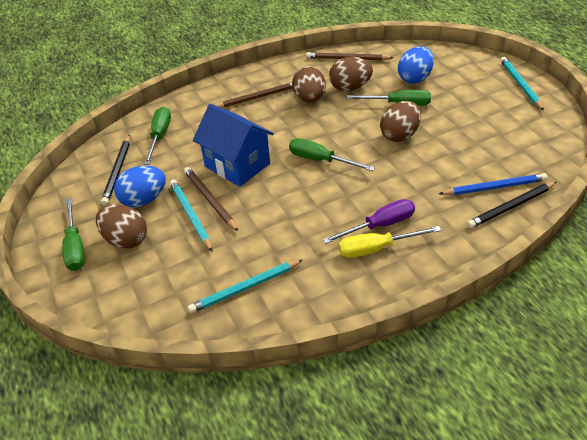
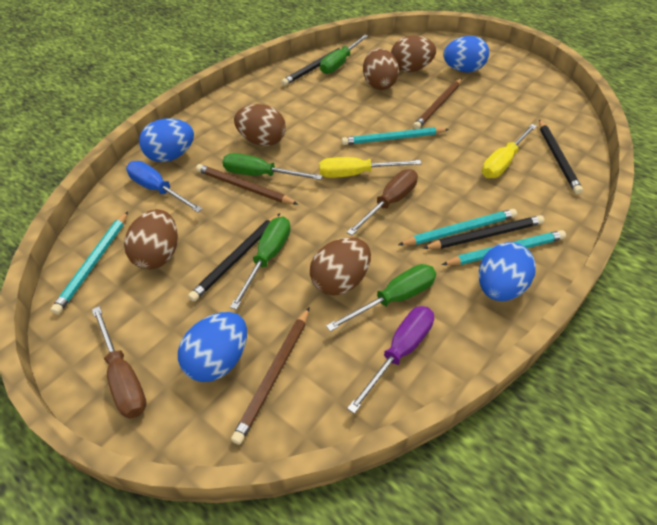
black pencil: [101,135,130,205] [467,182,557,228] = 2 -> [188,213,280,302] [281,47,342,86] [423,215,544,249] [539,120,583,194] = 4
blue egg: [114,165,166,207] [398,46,434,84] = 2 -> [139,118,194,162] [178,312,247,382] [443,36,489,72] [479,242,536,301] = 4
blue house: [193,104,274,187] = 1 -> none = 0
blue pencil: [439,173,548,195] = 1 -> none = 0
blue screwdriver: none = 0 -> [126,161,202,213] = 1
brown egg: [96,204,147,249] [292,66,326,103] [329,57,373,91] [380,101,421,142] = 4 -> [124,209,178,269] [234,104,286,146] [310,237,371,295] [363,48,399,90] [391,35,436,72] = 5
brown screwdriver: none = 0 -> [92,306,147,419] [346,169,418,236] = 2
turquoise pencil: [170,180,213,252] [188,260,303,313] [500,57,544,111] = 3 -> [50,211,128,315] [341,127,449,145] [398,209,517,245] [441,230,566,265] = 4
yellow screwdriver: [339,226,441,258] = 1 -> [319,157,422,178] [482,124,537,178] = 2

